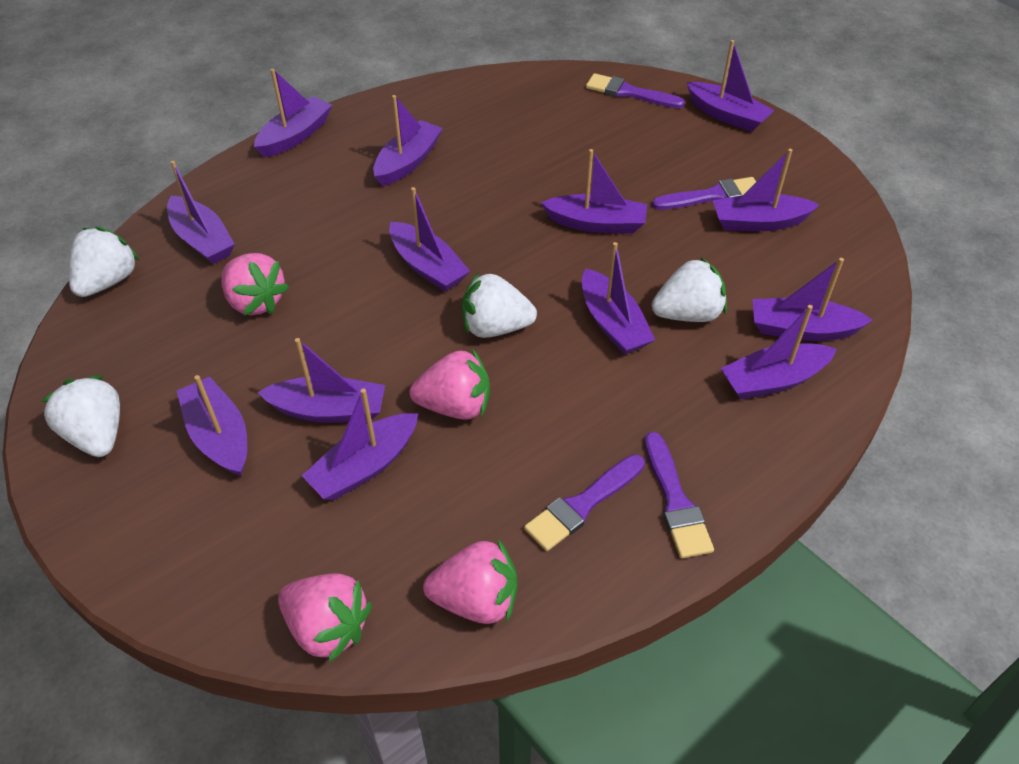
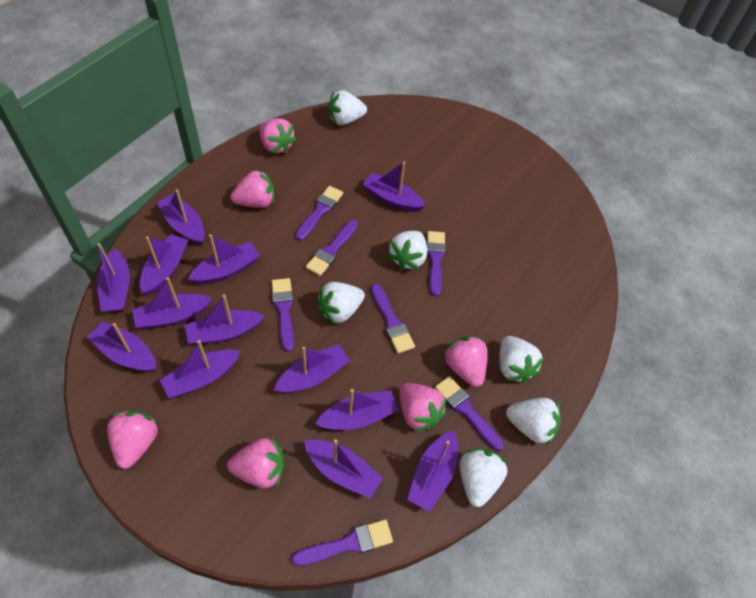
pink strawberry: [221,253,289,315] [278,573,372,662] [410,349,490,420] [423,539,517,624] = 4 -> [107,410,159,469] [227,438,284,488] [230,169,274,208] [259,118,296,154] [399,383,447,432] [444,336,488,387] = 6
purple brush: [524,454,645,551] [586,73,685,108] [645,432,714,559] [652,177,756,210] = 4 -> [271,278,294,351] [292,519,393,566] [295,186,343,241] [306,220,358,276] [371,284,415,354] [427,231,446,296] [435,376,504,451] = 7
white strawberry: [41,375,120,457] [69,227,140,297] [462,273,537,338] [652,257,727,322] = 4 -> [317,282,365,325] [328,90,367,125] [388,231,427,270] [459,449,507,507] [500,336,544,383] [506,398,561,445] = 6

